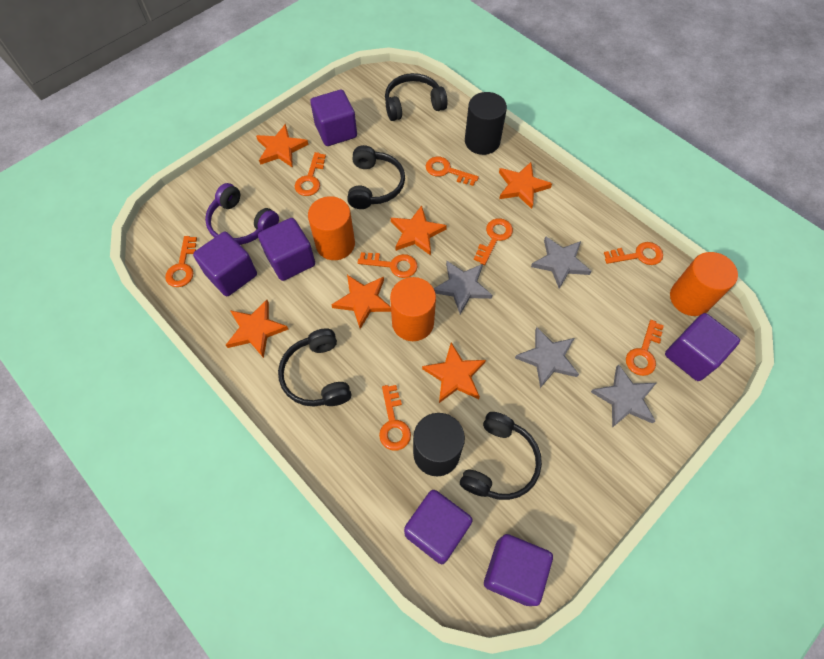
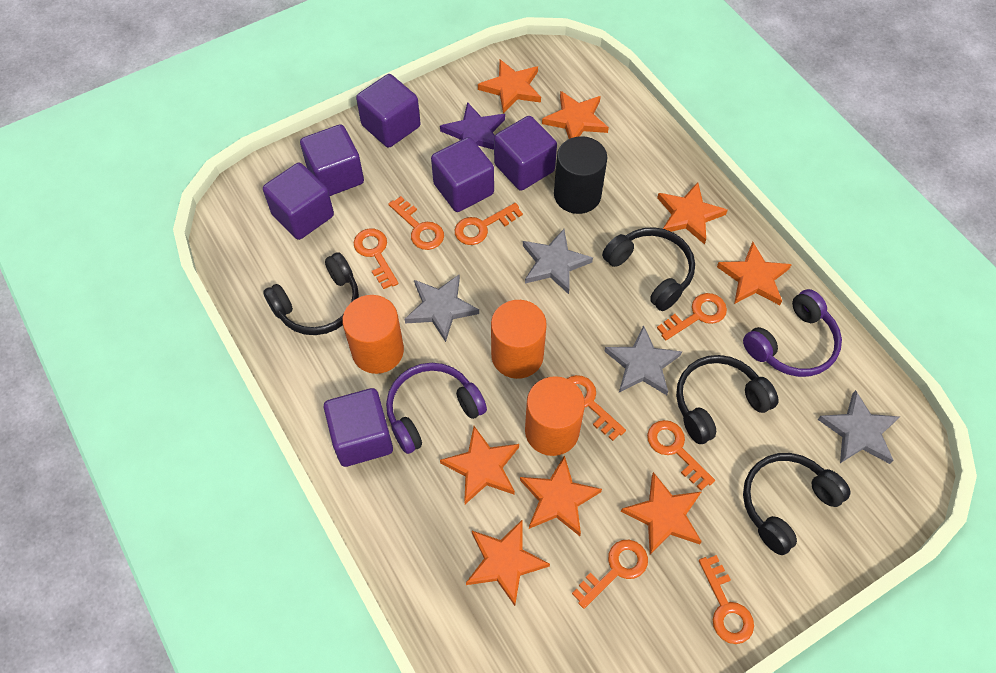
black cylinder: [413,413,465,476] [465,92,507,155] = 2 -> [554,136,607,214] = 1
orange star: [226,300,288,358] [256,124,309,168] [331,275,391,329] [391,205,447,256] [422,343,486,403] [499,162,552,209] = 6 -> [440,426,519,504] [466,520,550,606] [478,59,541,113] [520,455,602,536] [542,91,609,139] [621,472,702,555] [657,182,728,244] [717,242,792,305] = 8
purple headphones: [205,183,279,245] = 1 -> [386,363,487,454] [743,289,842,377] = 2
purple star: none = 0 -> [440,102,505,150] = 1

